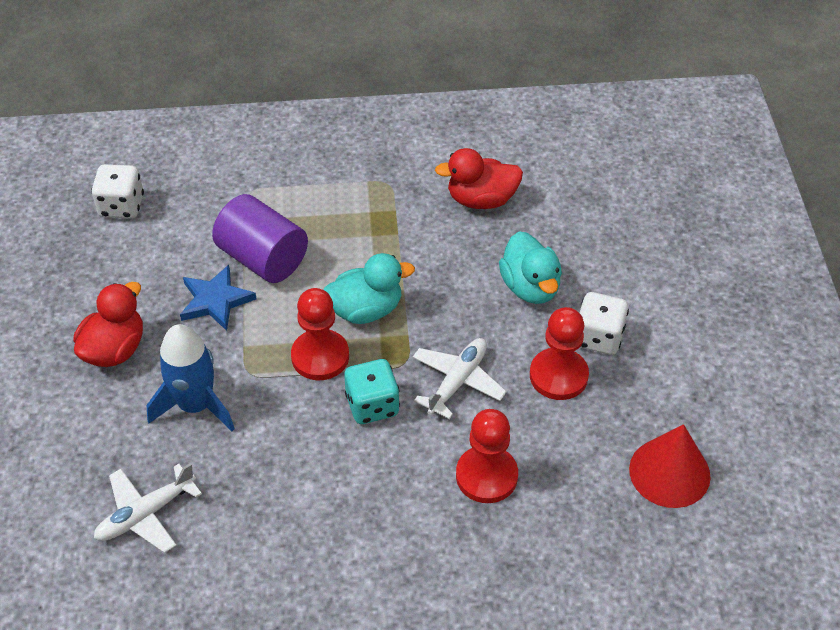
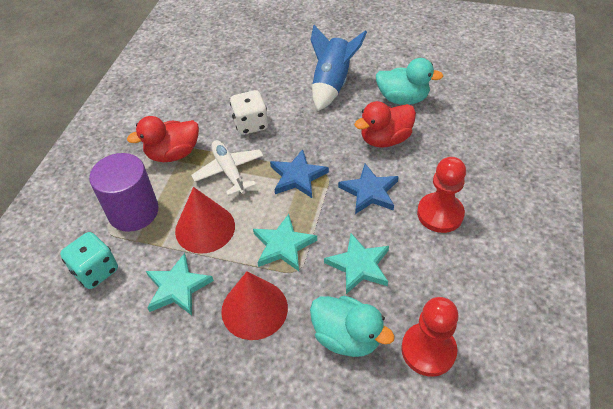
blue star: [180,265,257,331] = 1 -> [270,149,329,198] [338,164,399,214] = 2
red cone: [629,424,711,508] = 1 -> [175,187,235,254] [221,272,288,340] = 2
red pawn: [291,288,349,380] [456,409,518,503] [530,307,589,400] = 3 -> [401,297,459,377] [417,157,466,233] = 2
turquoise star: none = 0 -> [146,253,214,315] [253,214,317,271] [324,233,389,294] = 3
white dice: [91,164,144,219] [579,292,629,355] = 2 -> [230,90,268,135] = 1
white plane: [94,463,202,553] [413,338,507,419] = 2 -> [191,140,263,196] = 1

